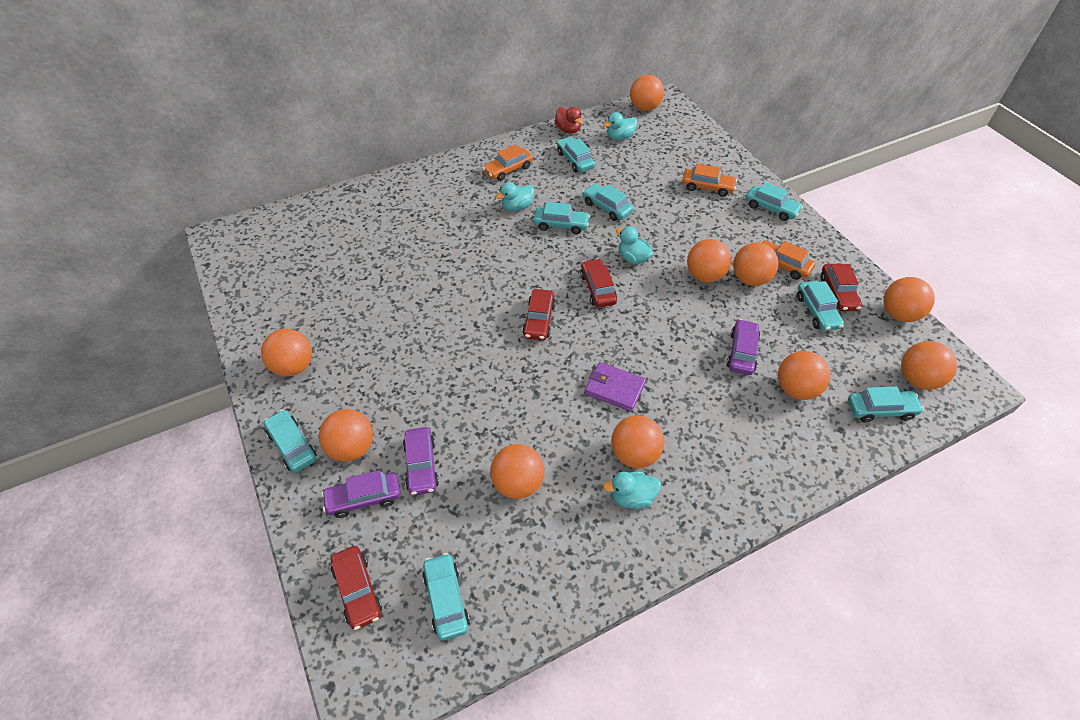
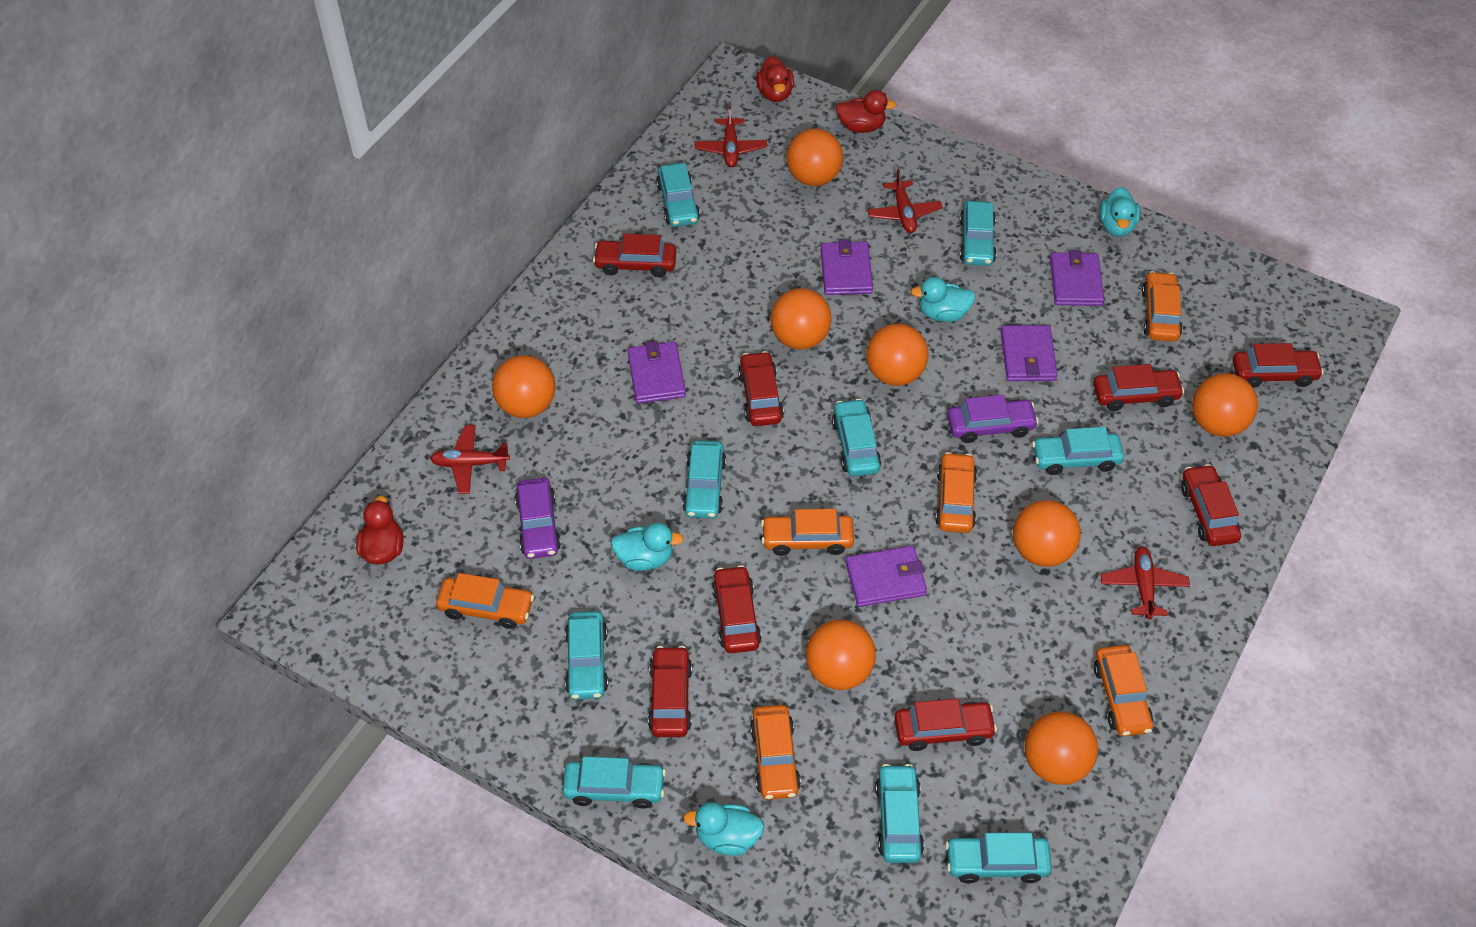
orange ball: [261,329,312,377] [319,409,373,462] [490,444,545,499] [611,415,664,468] [630,75,664,111] [687,239,731,282] [733,243,779,286] [778,351,830,400] [884,277,935,322] [901,341,957,390] = 10 -> [492,355,555,418] [770,288,831,350] [786,128,843,186] [806,620,876,690] [866,324,929,386] [1013,500,1081,567] [1024,711,1098,785] [1192,373,1258,437] = 8
orange car: [483,144,533,181] [682,164,737,197] [760,240,815,280] = 3 -> [436,573,534,629] [750,705,801,800] [761,509,854,556] [935,452,977,533] [1093,645,1153,736] [1142,271,1182,341] = 6
purple car: [322,470,401,518] [403,427,439,495] [727,319,760,375] = 3 -> [515,478,561,559] [947,395,1039,443] = 2
purple wallet: [585,362,646,412] = 1 -> [627,341,686,403] [821,239,873,295] [845,546,927,607] [1001,325,1058,381] [1050,250,1104,306] = 5
red car: [331,546,382,630] [522,289,556,341] [580,258,617,308] [821,263,862,312] = 4 -> [593,234,676,277] [648,646,692,737] [712,565,762,653] [738,351,784,426] [894,699,997,751] [1093,364,1184,411] [1181,464,1241,546] [1233,343,1324,388] = 8
red duck: [555,107,583,134] = 1 -> [356,496,403,564] [756,56,794,102] [836,90,897,133] = 3
red plane: none = 0 -> [430,425,510,494] [694,105,767,167] [867,169,943,233] [1101,547,1190,619] = 4
turquoise car: [264,410,317,473] [422,553,470,641] [533,202,590,234] [557,136,595,172] [582,184,633,221] [746,182,803,221] [797,281,844,331] [848,386,924,423] = 8 -> [563,757,666,809] [565,611,608,700] [656,163,700,227] [683,440,726,519] [832,399,881,477] [875,764,924,863] [945,833,1052,883] [960,201,997,266] [1032,427,1124,475] = 9

